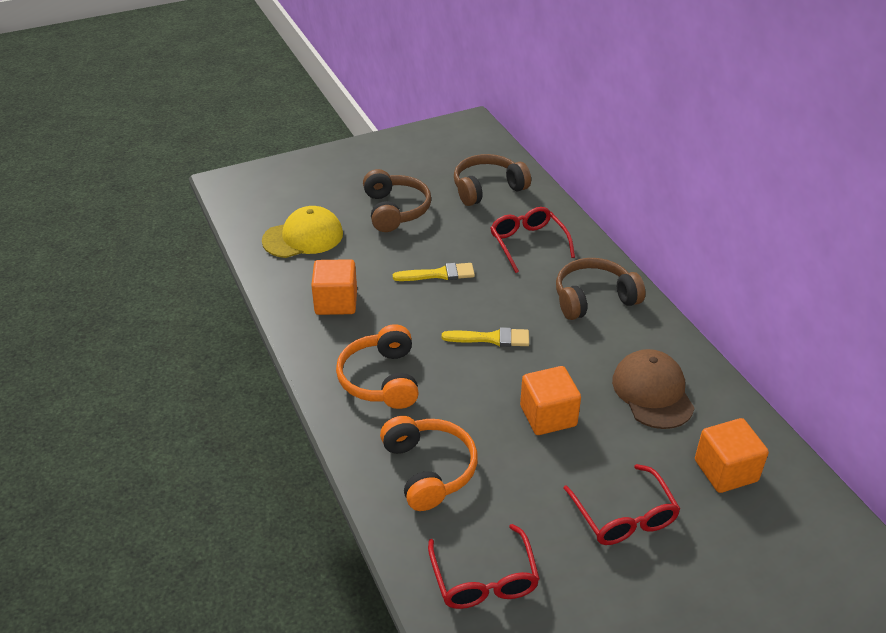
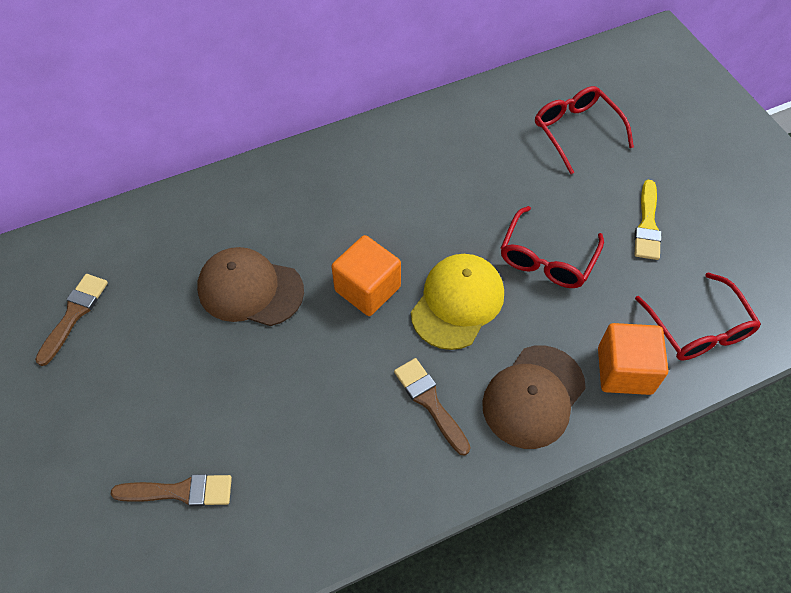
brown brush: none = 0 -> [35,274,108,366] [111,474,232,506] [394,358,471,455] = 3
brown cap: [612,349,694,429] = 1 -> [197,247,304,326] [482,345,586,449] = 2
brown headphones: [363,169,431,232] [454,154,531,206] [556,258,646,320] = 3 -> none = 0
orange cube: [311,259,357,315] [520,366,581,435] [695,418,769,493] = 3 -> [331,235,401,316] [598,323,668,395] = 2
orange headphones: [336,324,419,409] [380,416,478,511] = 2 -> none = 0
yellow brush: [393,263,475,281] [442,327,529,347] = 2 -> [634,180,662,260] = 1

